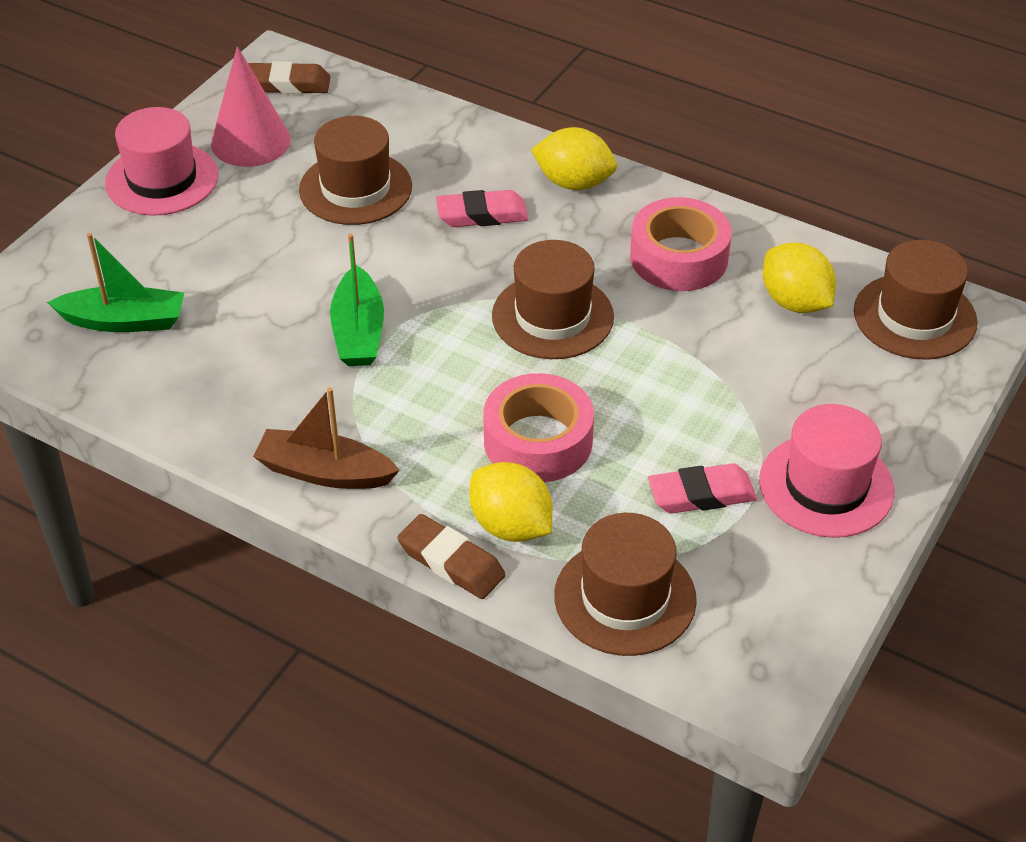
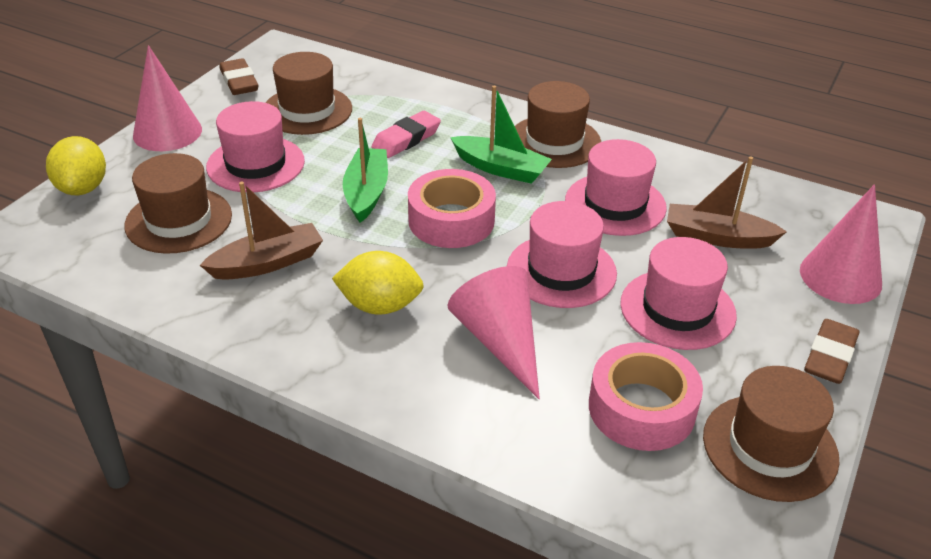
brown boat: [253,387,400,489] = 1 -> [200,182,323,280] [667,156,787,249] = 2
pink cone: [211,46,291,167] = 1 -> [133,45,202,151] [448,266,540,399] [800,184,882,304] = 3
pink eraser: [436,190,528,227] [648,463,757,513] = 2 -> [371,111,441,158] = 1
pink hat: [105,107,219,216] [759,404,894,538] = 2 -> [206,101,305,193] [507,201,617,308] [565,139,667,236] [620,237,737,350] = 4
yellow lemon: [470,462,552,542] [531,127,617,190] [763,242,836,313] = 3 -> [46,136,106,195] [332,251,424,315] = 2

